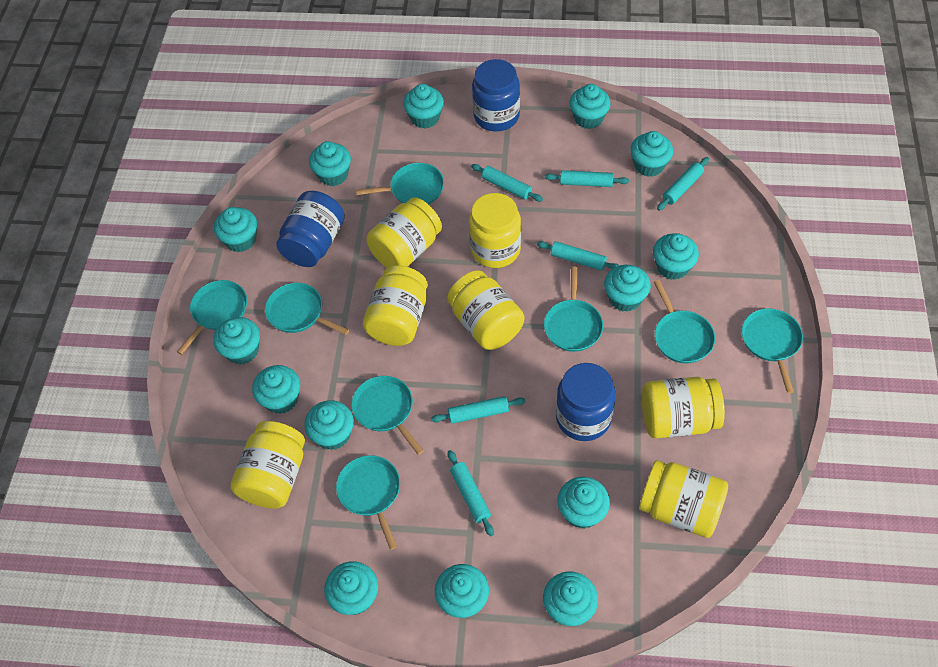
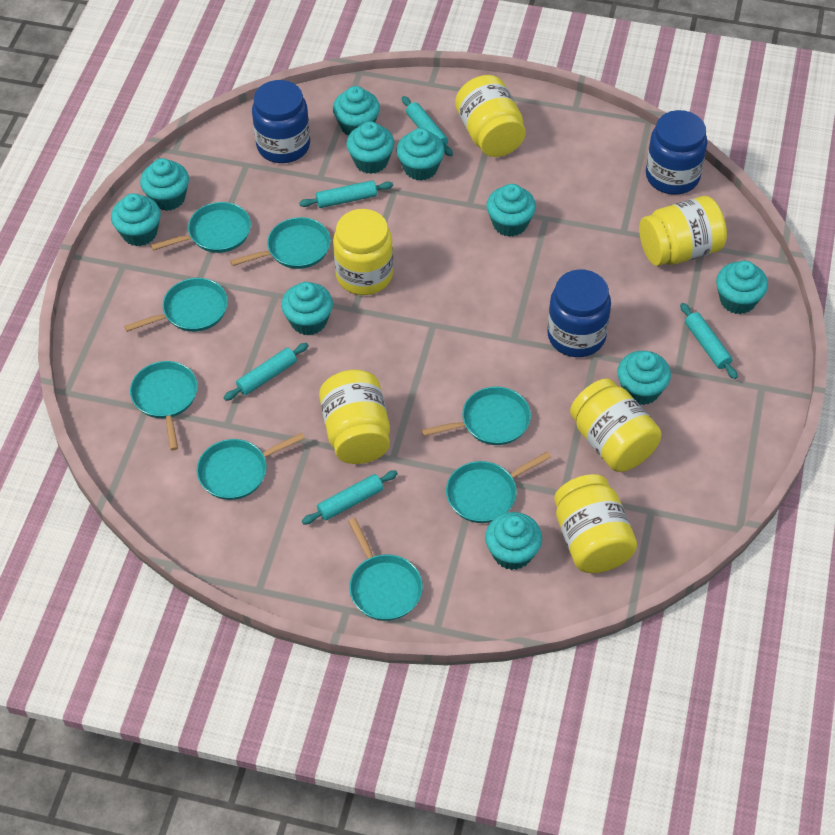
turquoise cupcake: [213,317,260,365] [214,207,257,252] [252,365,300,414] [304,400,354,450] [309,141,351,186] [324,561,378,615] [403,84,444,129] [435,564,489,618] [543,571,598,626] [557,477,610,529] [569,84,611,129] [604,265,651,312] [630,131,673,177] [653,233,699,280] = 14 -> [111,193,161,246] [140,158,189,211] [281,282,333,336] [333,86,380,136] [346,121,394,174] [397,128,445,181] [485,512,542,570] [486,184,536,237] [617,351,671,405] [716,261,768,314] = 10
turquoise rolling pin: [431,396,526,424] [448,450,494,536] [471,164,543,202] [537,241,619,271] [545,170,629,187] [657,157,709,211] = 6 -> [223,343,309,401] [299,180,393,208] [302,470,398,524] [402,96,453,156] [680,303,738,379] = 5
yellow jar: [230,421,305,509] [363,265,428,346] [366,197,442,268] [447,270,524,350] [469,193,521,268] [639,460,728,538] [642,377,725,438] = 7 -> [319,370,390,464] [333,209,393,295] [455,75,526,157] [554,474,637,573] [570,378,662,472] [639,196,727,266] = 6

